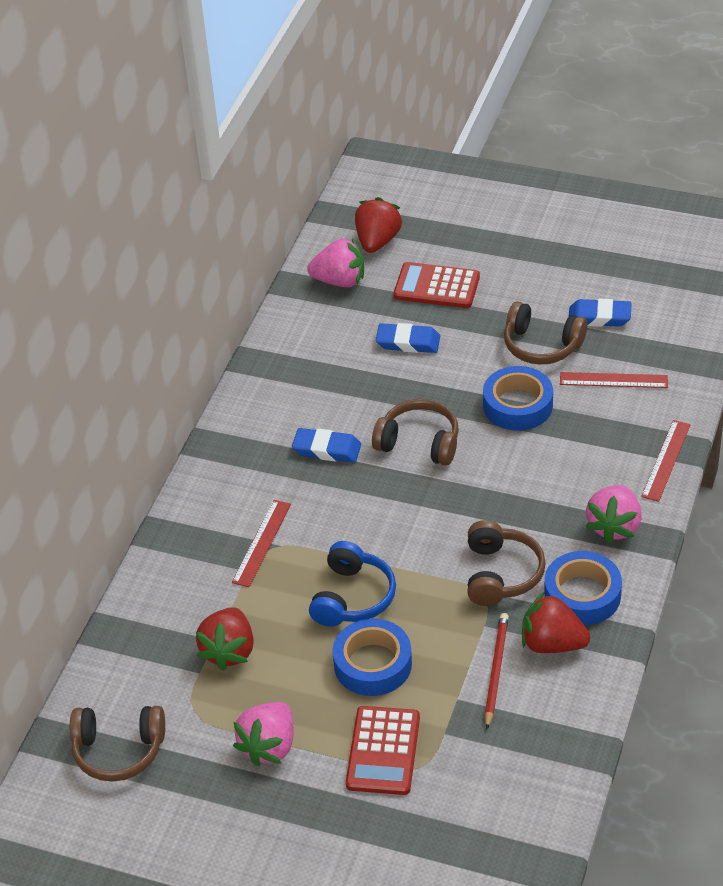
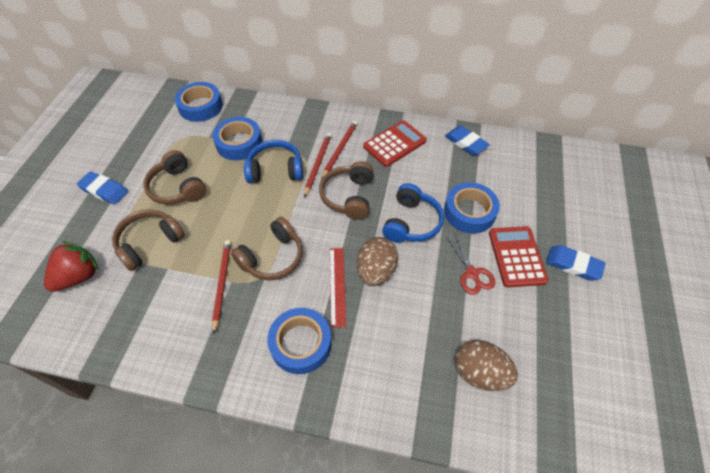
blue headphones: [309,541,396,627] = 1 -> [244,140,303,183] [382,183,444,243] = 2
blue tape: [333,619,412,696] [483,366,553,431] [544,551,622,625] = 3 -> [175,82,223,122] [212,117,262,160] [267,308,332,374] [444,182,500,233] = 4
brown egg: none = 0 -> [357,237,398,286] [455,340,518,391] = 2
pink strawberry: [233,702,294,766] [307,238,364,287] [585,485,642,544] = 3 -> none = 0
red pencil: [485,613,509,729] = 1 -> [212,240,231,335] [304,133,331,197] [321,121,357,180] = 3
red ruler: [232,500,291,587] [560,372,668,388] [641,420,691,502] = 3 -> [330,248,346,328] = 1
red scissors: none = 0 -> [446,234,495,295] = 1
red strawberry: [196,607,254,671] [355,197,402,253] [522,592,591,653] = 3 -> [44,241,99,292] = 1

